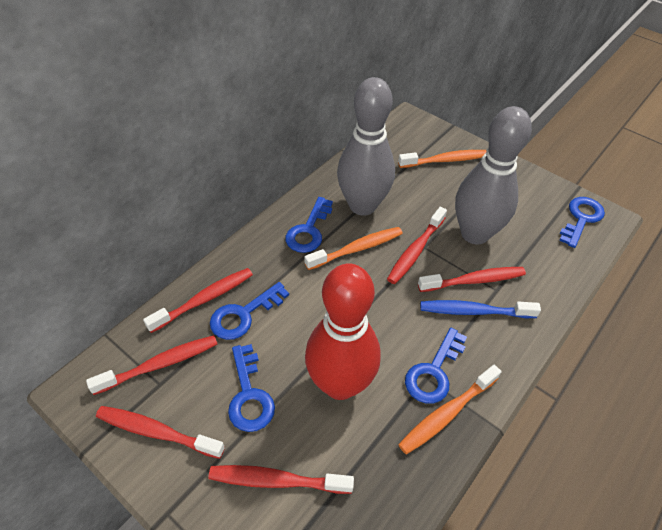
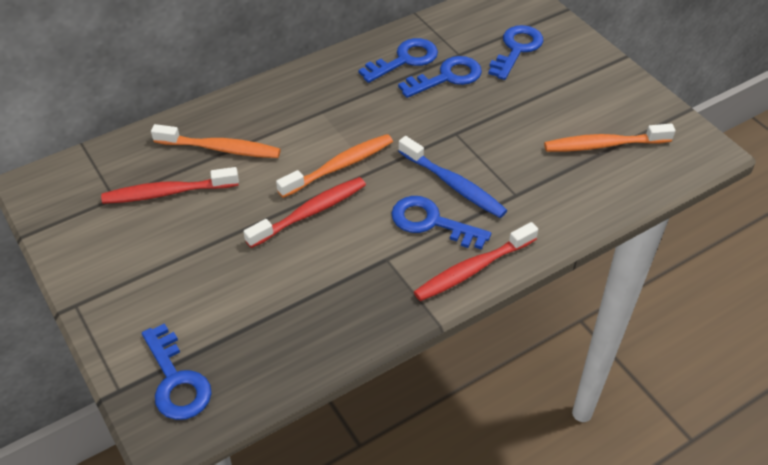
grey bowling pin: [337,77,395,216] [455,106,532,244] = 2 -> none = 0
red bowling pin: [305,263,381,400] = 1 -> none = 0
red toothbrush: [86,335,217,395] [96,406,225,459] [143,268,253,333] [208,465,354,494] [387,207,447,284] [418,267,526,292] = 6 -> [101,167,239,204] [243,177,366,248] [414,222,538,301] = 3

